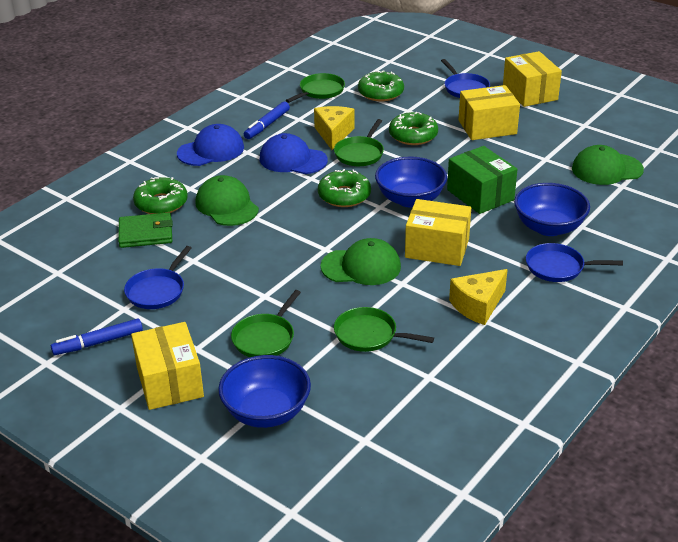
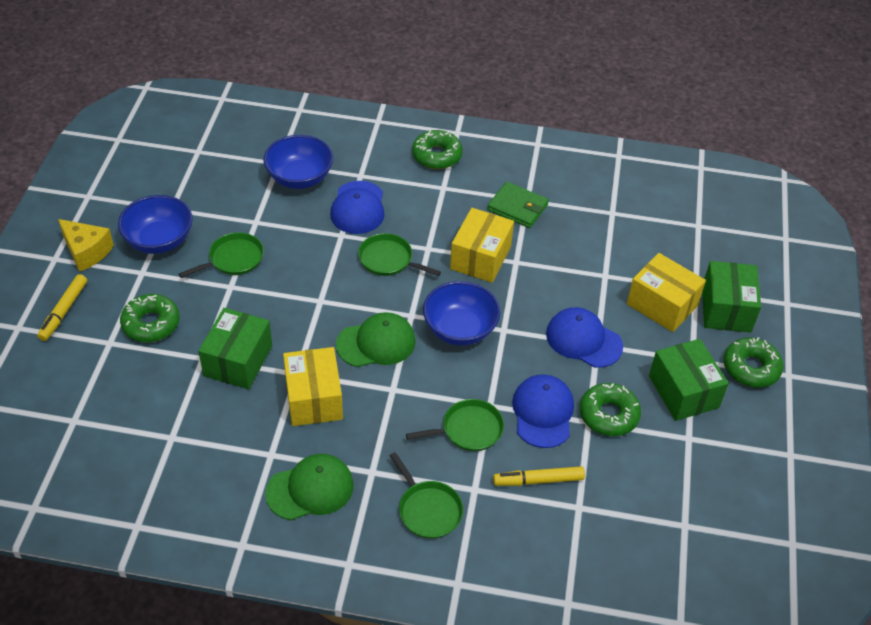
blue cap: [177,124,244,166] [259,133,328,174] = 2 -> [330,181,384,234] [512,374,574,448] [546,307,623,368] = 3
blue marker: [51,318,143,355] [244,102,290,139] = 2 -> none = 0
blue pan: [124,246,192,309] [441,59,490,98] [526,243,623,282] = 3 -> none = 0
green box: [447,146,518,214] = 1 -> [198,308,272,389] [649,339,729,421] [702,261,761,333] = 3
green cap: [195,175,259,226] [320,238,401,285] [572,145,644,185] = 3 -> [265,454,354,520] [336,312,416,367] = 2
yellow box: [131,322,204,410] [405,199,471,266] [459,85,520,140] [503,51,562,107] = 4 -> [283,347,343,426] [450,208,514,283] [627,253,706,332] = 3
yellow cheese: [314,106,355,150] [449,269,508,325] = 2 -> [58,219,114,272] = 1
yellow marker: none = 0 -> [37,274,87,341] [493,466,585,486] = 2

